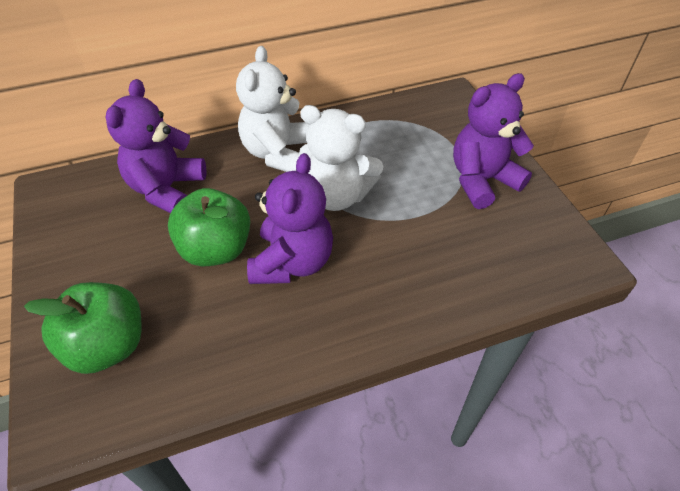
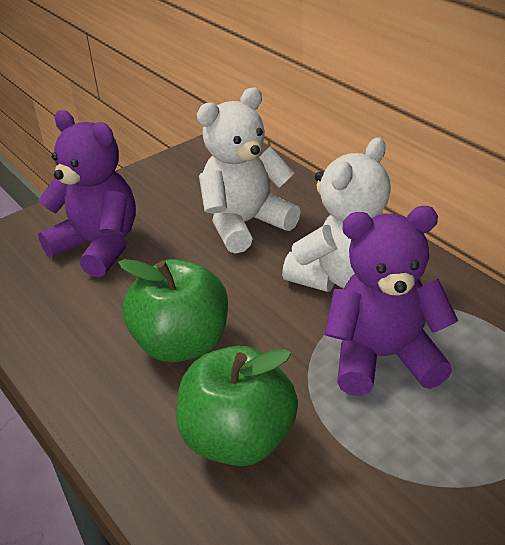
purple teddy bear: [105,79,206,213] [247,153,333,284] [453,73,534,209] = 3 -> [38,110,136,277] [325,206,458,396] = 2

